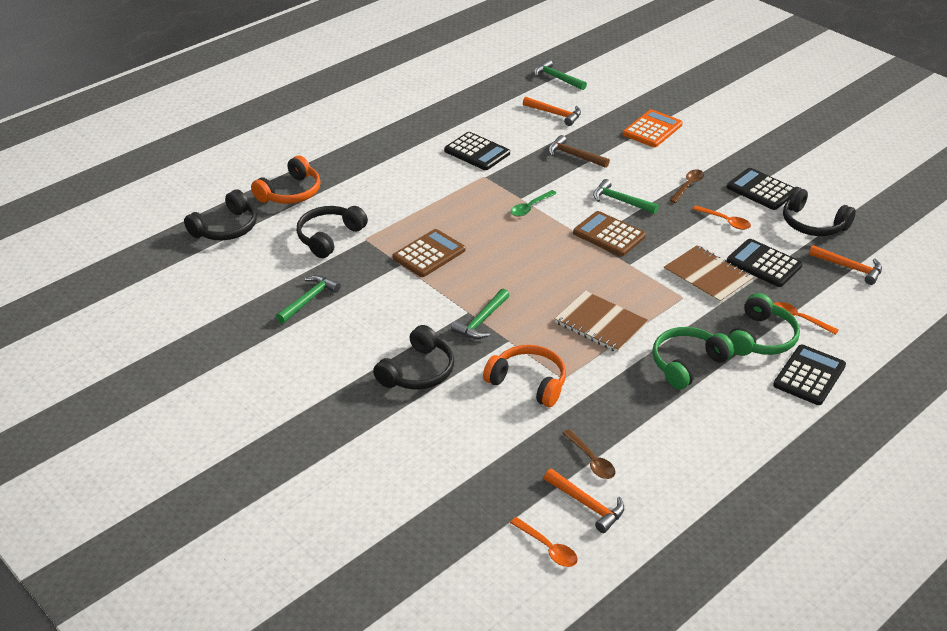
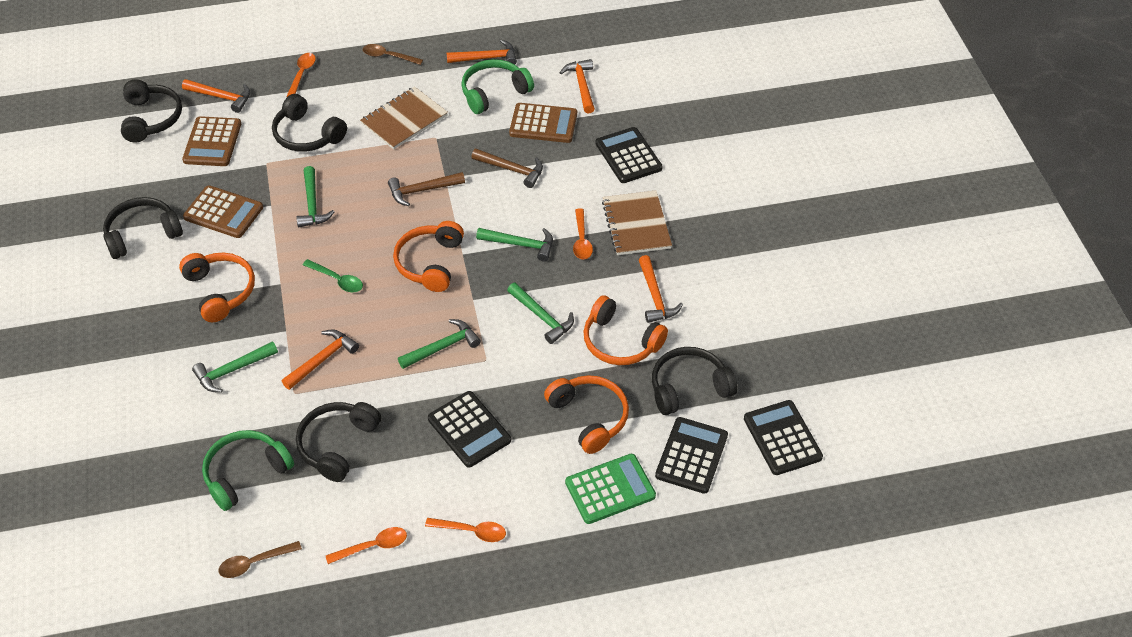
black headphones: [184,190,257,241] [296,206,368,258] [373,325,454,390] [783,187,856,236] = 4 -> [103,197,183,259] [121,80,182,143] [272,94,347,152] [296,402,381,482] [652,347,738,415] = 5
brown calculator: [393,229,466,277] [573,211,646,257] = 2 -> [182,116,241,166] [183,185,263,238] [509,103,577,143] = 3
brown hammer: [548,135,610,168] = 1 -> [388,172,465,206] [472,149,543,188] = 2
green calculator: none = 0 -> [565,454,656,524] = 1
green hammer: [276,275,341,324] [451,289,510,339] [534,59,587,90] [593,179,659,214] = 4 -> [192,341,278,393] [296,166,335,227] [398,319,481,369] [476,228,553,262] [507,283,574,344] = 5
orange calculator: [623,109,683,147] = 1 -> none = 0
orange hammer: [523,97,581,126] [544,469,624,533] [809,245,882,285] = 3 -> [182,79,250,113] [282,330,359,390] [447,40,517,64] [559,59,595,114] [639,255,683,323] = 5
orange headphones: [251,156,321,204] [483,345,566,407] = 2 -> [179,252,255,322] [393,221,464,292] [544,375,629,454] [583,295,668,365] = 4
orange spoon: [510,517,578,567] [692,206,751,230] [773,302,839,335] = 3 -> [286,53,316,97] [326,527,407,564] [425,518,506,542] [573,208,593,259] = 4

